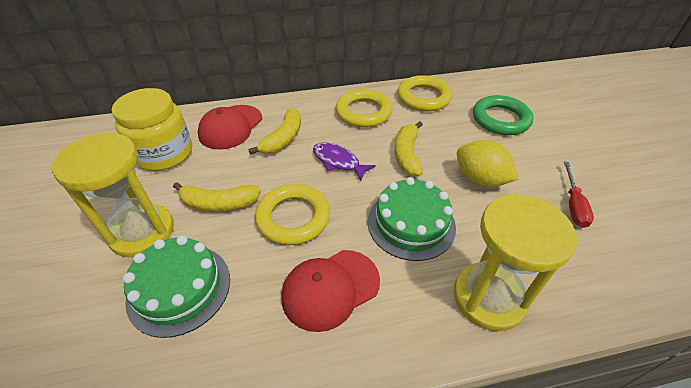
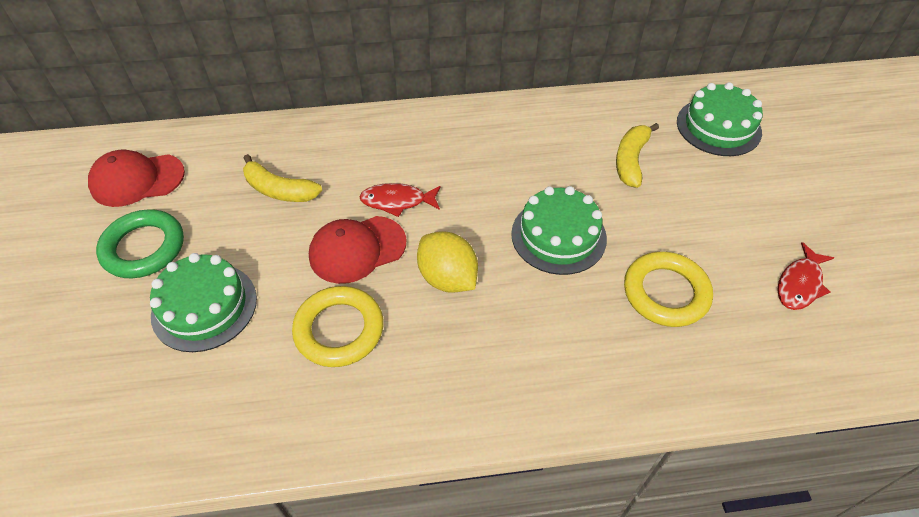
green cake: [123,236,230,338] [368,177,456,261] = 2 -> [150,253,257,352] [511,186,607,275] [677,82,763,156] = 3
purple fish: [313,142,376,181] = 1 -> none = 0
red fish: none = 0 -> [359,183,441,217] [777,242,834,310] = 2
red screwdriver: [564,162,594,228] = 1 -> none = 0
yellow banana: [173,182,261,212] [248,108,301,155] [395,121,423,176] = 3 -> [243,154,322,202] [616,123,659,188] = 2
yellow hourglass: [52,133,174,258] [454,194,577,331] = 2 -> none = 0
yellow jar: [112,88,192,171] = 1 -> none = 0
yellow ring: [255,184,330,245] [336,89,393,128] [397,75,453,112] = 3 -> [292,286,384,367] [624,251,713,327] = 2

